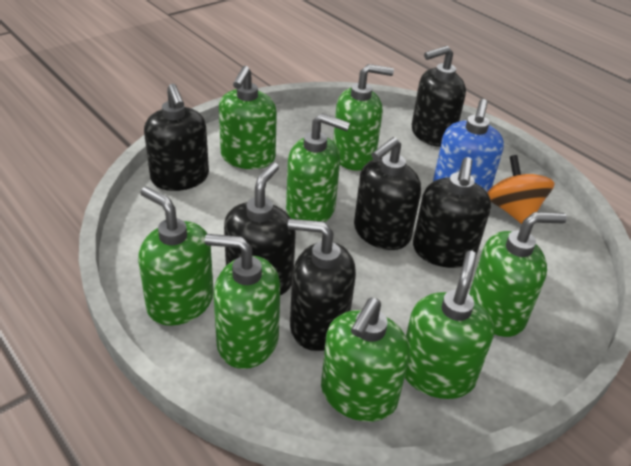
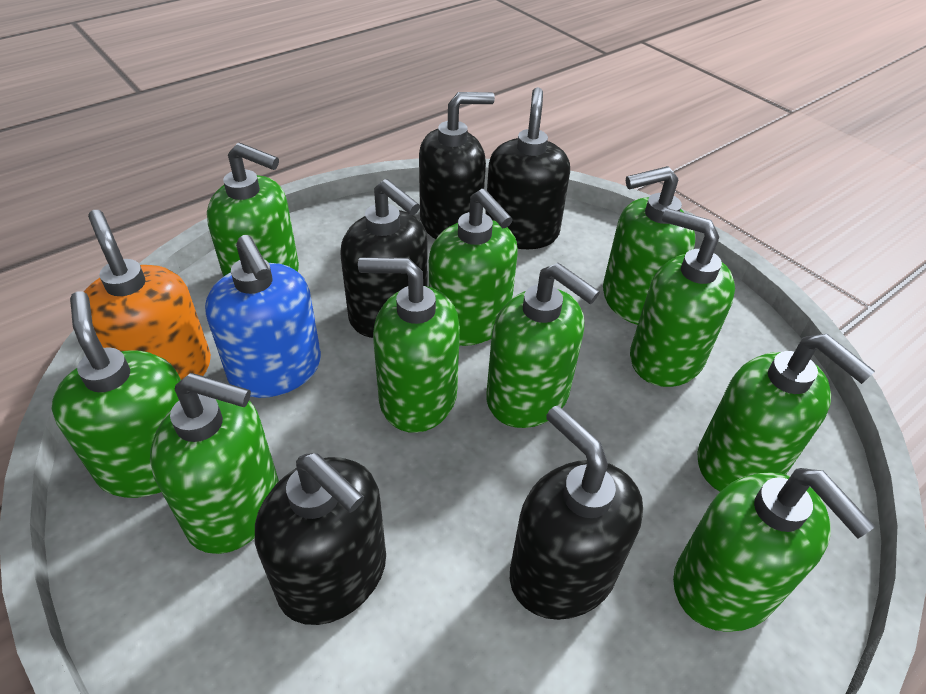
black soap dispenser: [144,84,209,191] [224,162,296,295] [288,219,356,351] [354,137,421,250] [412,46,466,147] [413,157,491,268] = 6 -> [255,453,386,625] [341,179,428,338] [419,92,495,239] [485,87,570,249] [510,406,643,620] = 5
green soap dispenser: [138,187,214,326] [205,234,280,369] [219,66,277,169] [286,113,350,222] [321,298,410,422] [333,64,394,171] [405,250,494,399] [469,212,567,337] = 8 -> [52,292,181,498] [150,373,279,554] [207,142,299,277] [358,257,460,433] [429,189,518,346] [486,263,600,428] [603,166,695,325] [630,208,735,387] [673,468,876,632] [697,334,875,492] = 10
orange soap dispenser: none = 0 -> [84,210,211,380] = 1
orange spinning top: [487,155,555,224] = 1 -> none = 0

